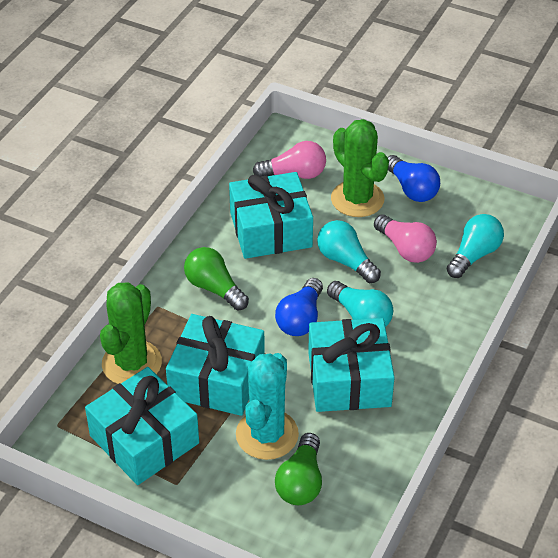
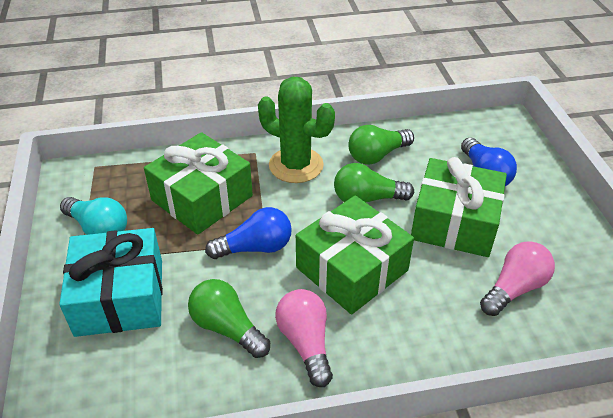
green cactus: [100,282,162,384] [331,119,389,217] = 2 -> [258,77,335,183] = 1
green gift: none = 0 -> [144,132,253,235] [296,195,414,315] [411,157,507,257] = 3
green light bulb: [184,247,249,311] [275,433,322,505] = 2 -> [188,279,270,358] [334,163,414,202] [348,125,414,165] = 3
turquoise cactus: [236,353,299,460] = 1 -> none = 0
turquoise gift: [85,367,199,485] [166,314,265,416] [229,172,313,259] [308,318,395,412] = 4 -> [59,228,163,337] = 1
turquoise light bulb: [317,220,381,283] [327,281,393,327] [447,214,504,278] = 3 -> [60,197,127,235] = 1

